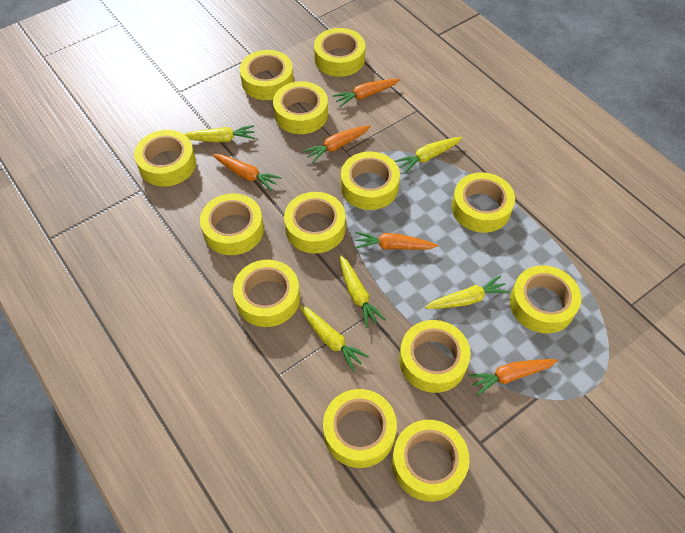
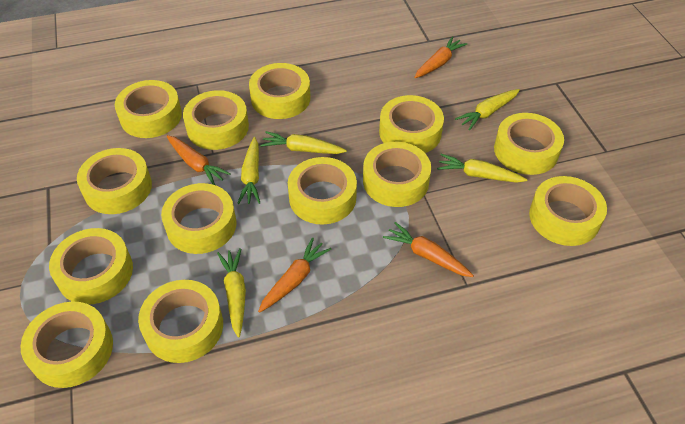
orange carrot: [213,154,282,191] [303,125,371,163] [332,79,400,107] [354,232,438,250] [468,359,558,396] = 5 -> [167,135,231,185] [258,237,331,313] [383,222,474,277] [414,36,467,78] = 4

